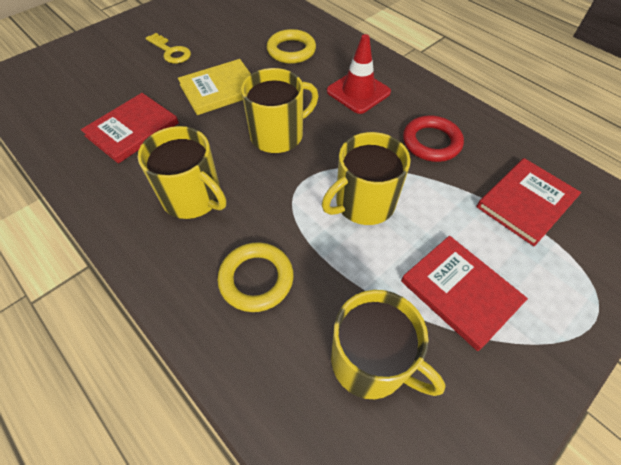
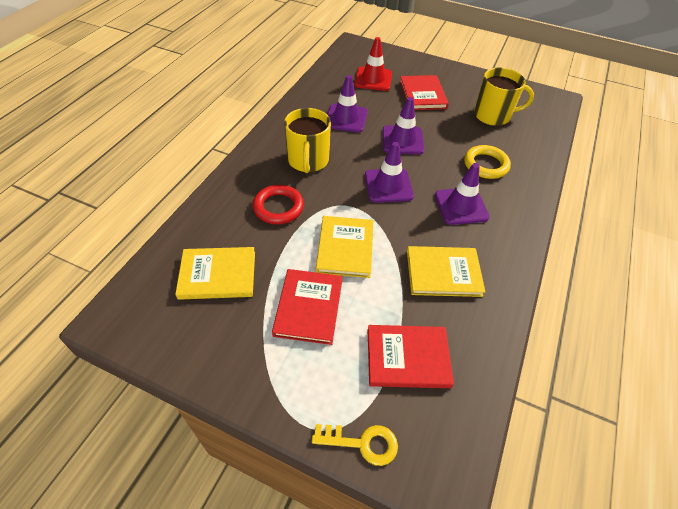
purple traffic cone: none = 0 -> [327,75,368,133] [365,142,414,203] [382,97,424,155] [435,163,490,225] = 4
yellow book: [178,59,251,115] = 1 -> [175,247,255,300] [316,216,373,278] [407,246,485,297] = 3
yellow mug: [138,126,226,219] [241,68,318,153] [322,132,410,225] [331,290,445,399] = 4 -> [284,108,331,173] [474,68,534,126] = 2
yellow ring: [217,242,294,312] [267,29,316,64] = 2 -> [464,145,511,179] = 1

